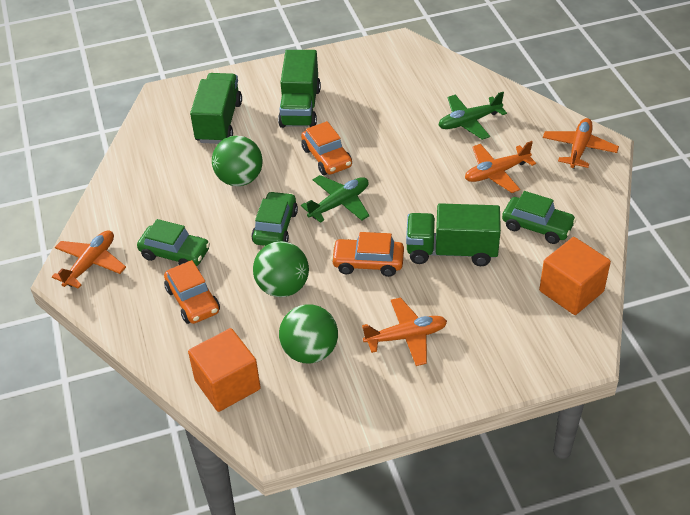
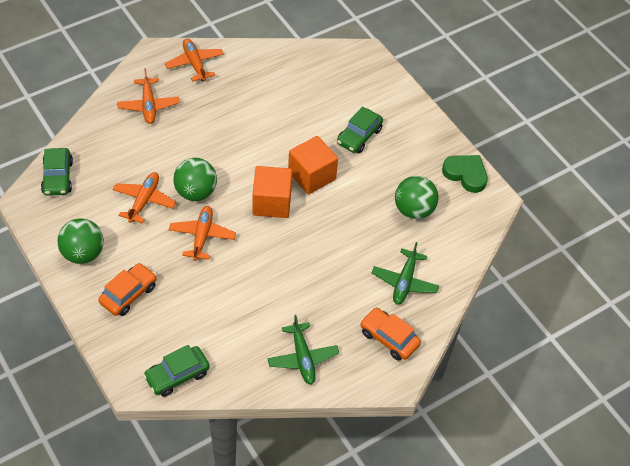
green heart: none = 0 -> [442,155,488,193] = 1
green truck: [190,73,242,144] [278,50,321,128] [406,203,501,266] = 3 -> none = 0
orange car: [164,260,220,324] [301,121,352,175] [331,232,404,277] = 3 -> [98,263,157,316] [360,308,421,361] = 2

